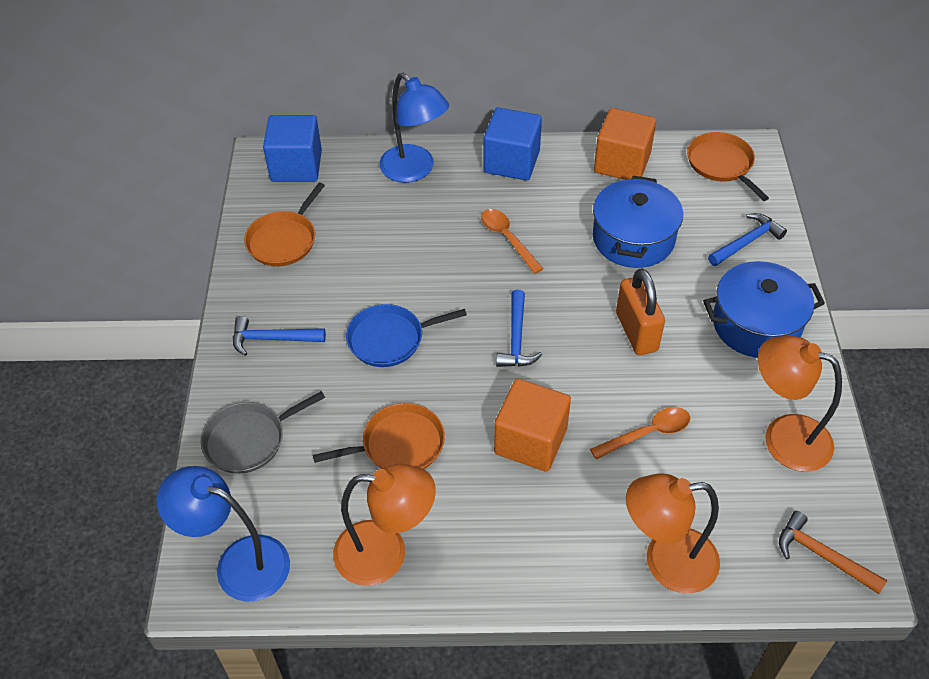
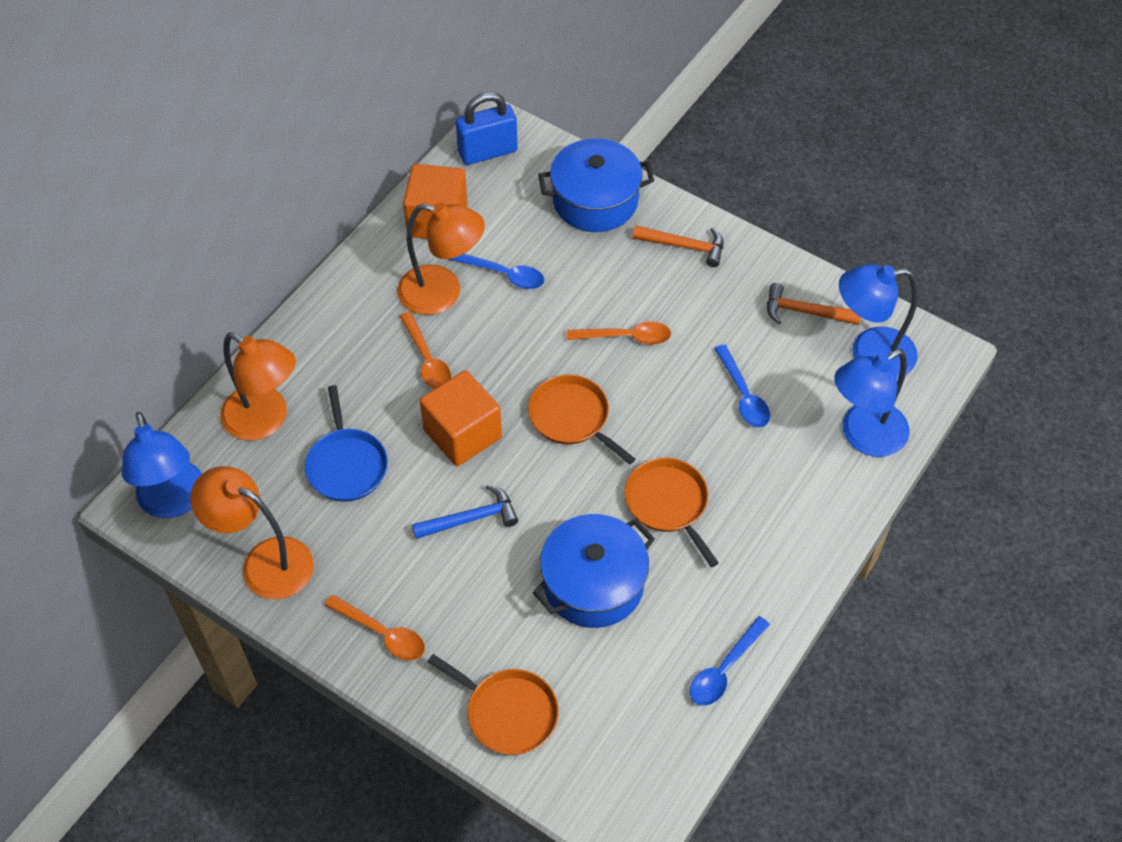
blue cube: [263,115,322,182] [483,107,542,180] = 2 -> none = 0
blue hammer: [233,316,326,356] [496,290,542,367] [708,213,787,266] = 3 -> [412,485,518,539] = 1
blue lamp: [157,466,290,602] [379,73,449,183] = 2 -> [122,412,202,518] [834,349,910,457] [839,264,918,379] = 3
blue padlock: none = 0 -> [456,92,518,165] = 1
blue spoon: none = 0 -> [449,254,544,289] [690,616,770,706] [714,344,770,427] = 3
grey pan: [201,391,325,474] = 1 -> none = 0
orange hammer: [779,511,887,594] = 1 -> [633,225,723,267] [767,283,861,325] = 2
orange padlock: [616,268,665,355] = 1 -> none = 0
orange spoon: [481,209,543,274] [590,407,690,460] = 2 -> [325,595,425,661] [399,312,451,389] [567,321,671,345] = 3

